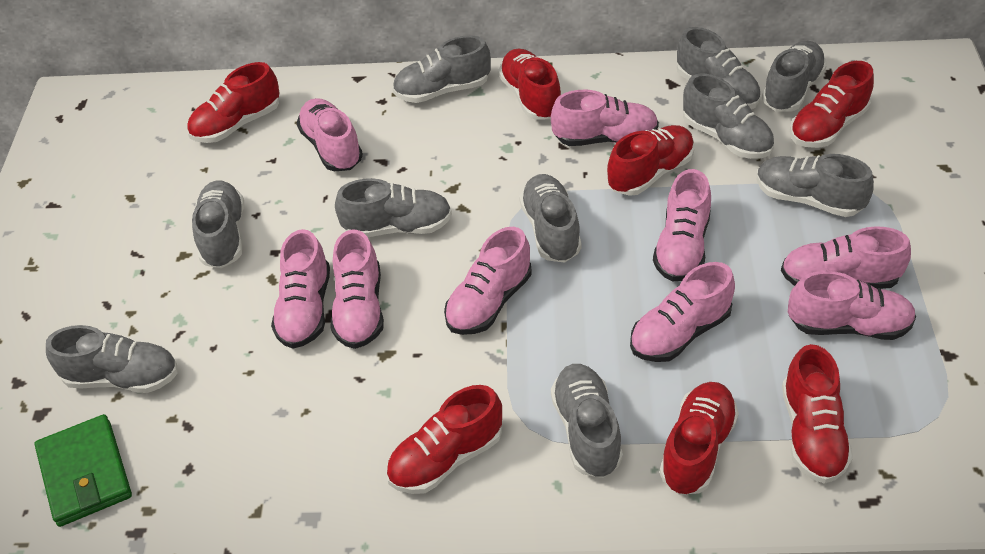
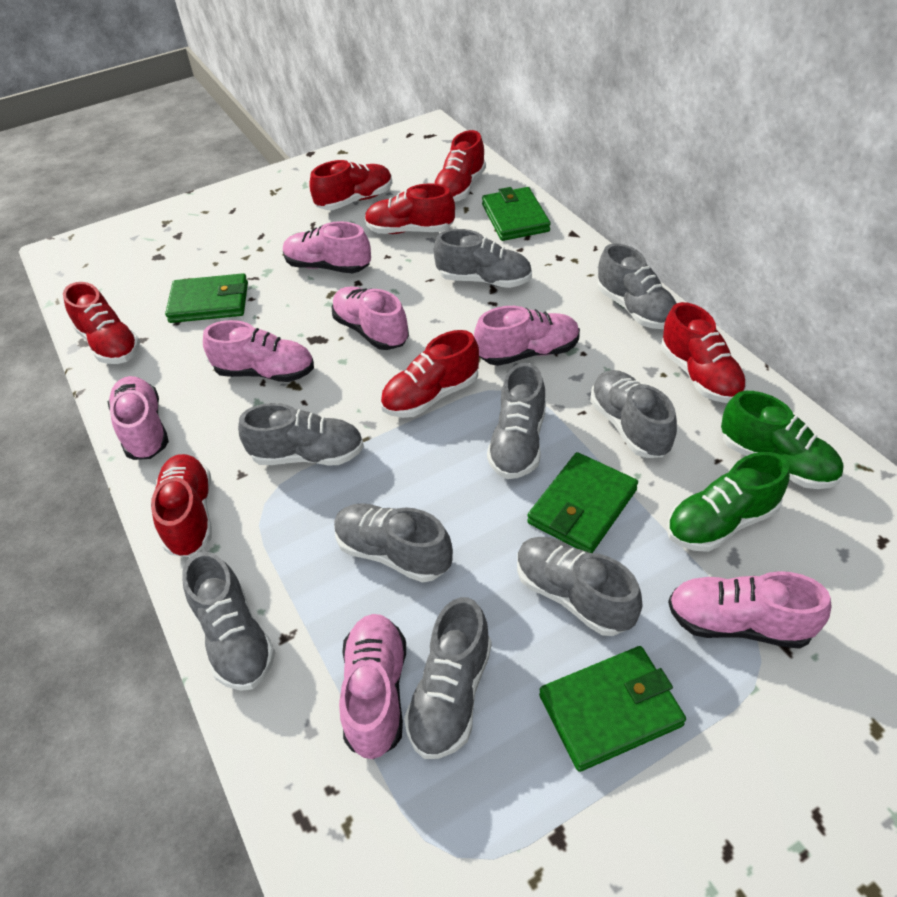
green shoe: none = 0 -> [667,452,790,552] [721,391,844,489] = 2
green wallet: [35,414,132,527] = 1 -> [165,273,248,323] [482,187,551,241] [527,452,638,553] [539,646,686,772] = 4
grey shoe: [46,325,178,393] [192,180,244,268] [335,178,452,237] [392,35,491,103] [519,174,582,263] [551,364,623,478] [677,27,761,109] [683,73,774,159] [757,154,874,217] [762,41,827,112] = 10 -> [182,551,275,691] [238,403,364,465] [334,503,453,583] [404,597,492,759] [434,229,532,288] [487,363,546,479] [517,537,643,636] [590,370,677,458] [597,243,677,329] = 9
pink shoe: [271,229,330,349] [297,98,363,171] [330,229,384,349] [444,227,532,335] [551,90,659,146] [630,262,735,362] [653,169,711,282] [781,226,911,289] [788,271,916,340] = 9 -> [108,376,169,460] [203,320,314,382] [283,221,371,274] [332,286,409,350] [339,614,406,759] [474,306,580,366] [668,571,831,649] = 7

